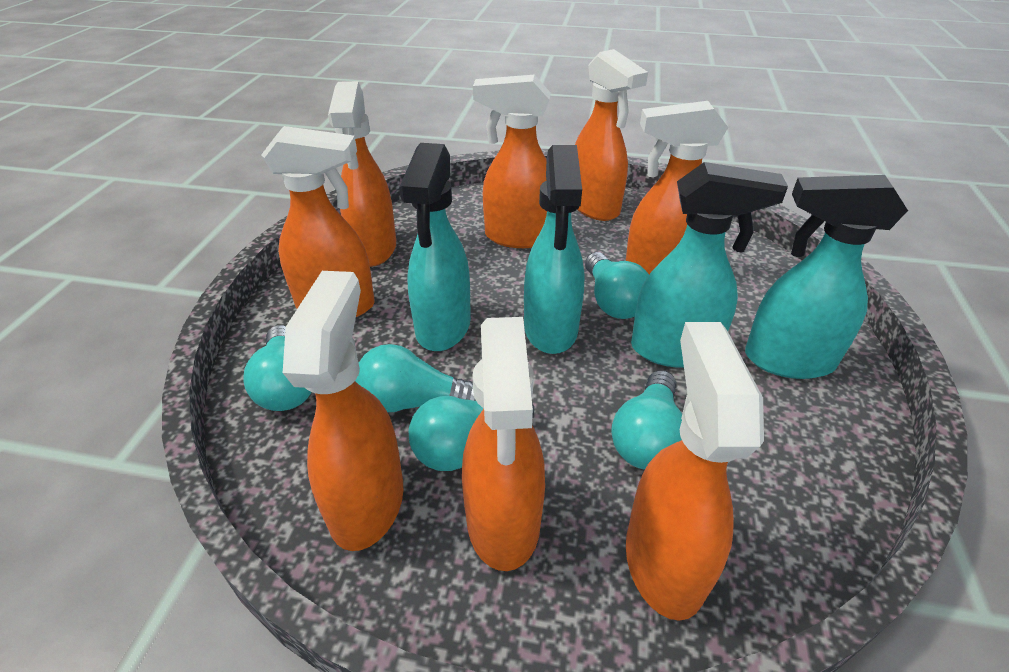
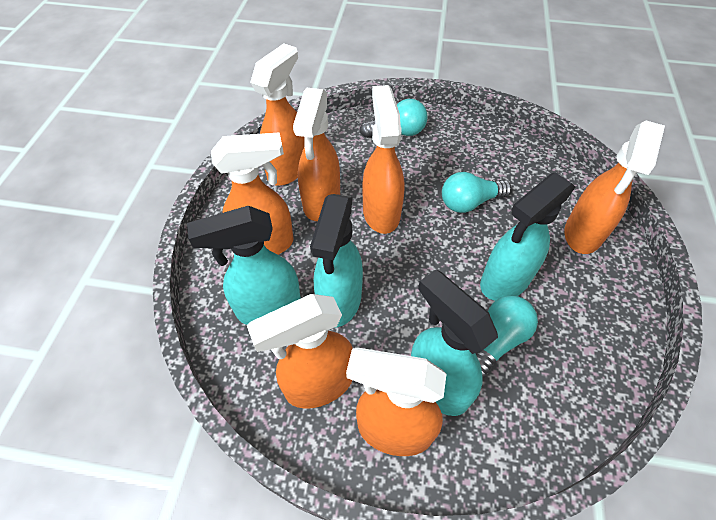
orange spray bottle: [261,126,375,317] [283,271,403,551] [328,81,396,267] [462,317,545,571] [473,75,551,248] [575,49,648,221] [626,101,728,274] [626,322,764,621] = 8 -> [211,132,293,255] [247,294,353,409] [250,44,304,185] [293,88,340,221] [346,347,446,456] [362,85,405,234] [564,121,665,254] = 7
turquoise light bulb: [244,325,312,411] [355,344,476,412] [409,396,534,471] [585,252,649,319] [611,370,682,470] = 5 -> [359,99,428,138] [442,172,511,213] [476,296,538,378] = 3

